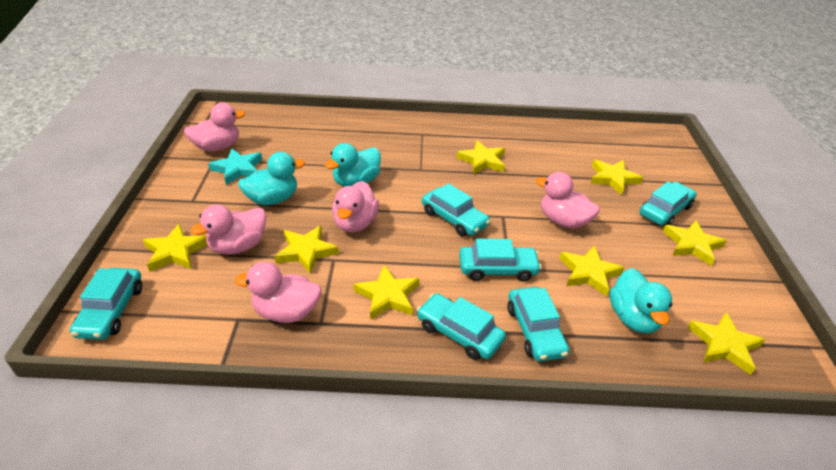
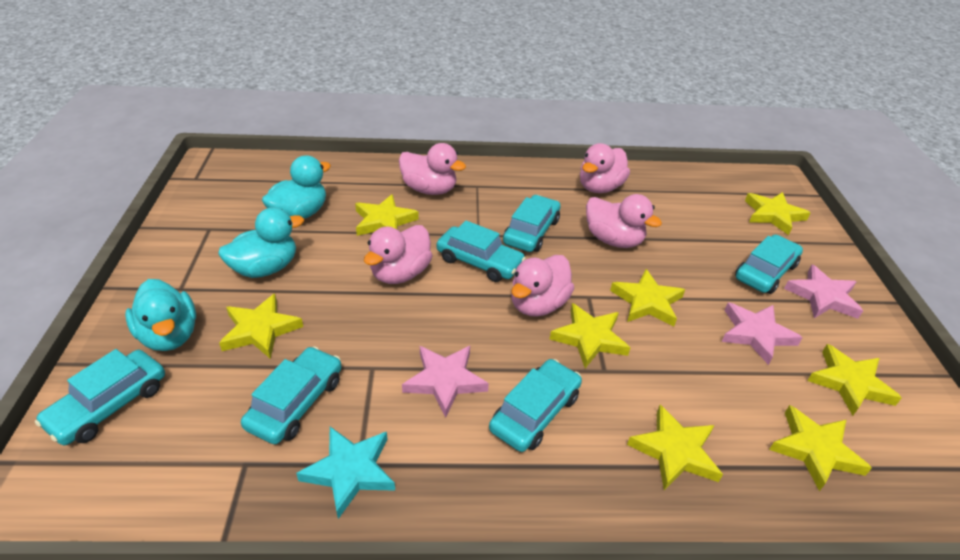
pink star: none = 0 -> [402,346,489,418] [722,303,803,365] [784,265,863,319] = 3

